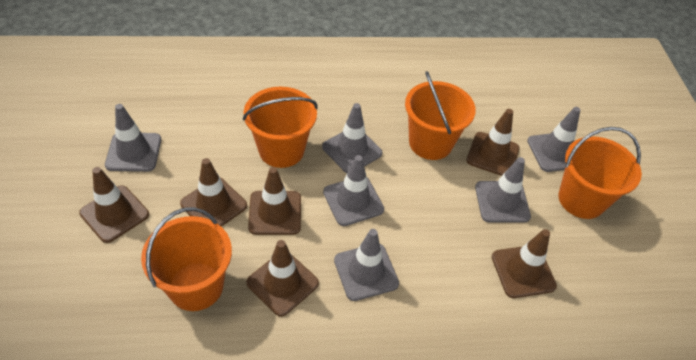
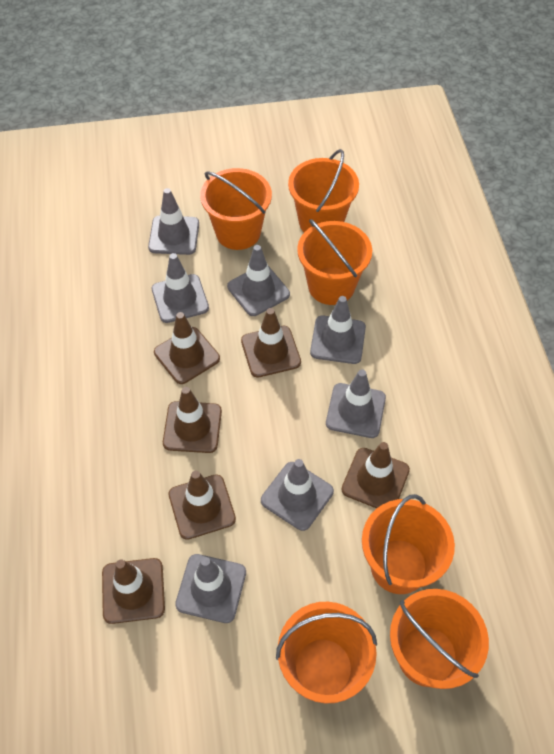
grey traffic cone: [105,104,161,172] [322,103,383,173] [323,155,384,226] [334,229,399,301] [475,157,531,223] [527,107,580,172] = 6 -> [148,188,199,255] [152,253,209,323] [175,554,246,623] [227,245,290,316] [261,459,334,531] [310,296,366,364] [326,369,386,438] = 7
orange bucket: [141,207,232,311] [243,87,318,168] [405,71,476,160] [559,127,642,219] = 4 -> [200,168,272,250] [276,602,377,704] [288,149,359,232] [297,219,372,305] [362,494,455,594] [390,589,489,689] = 6

